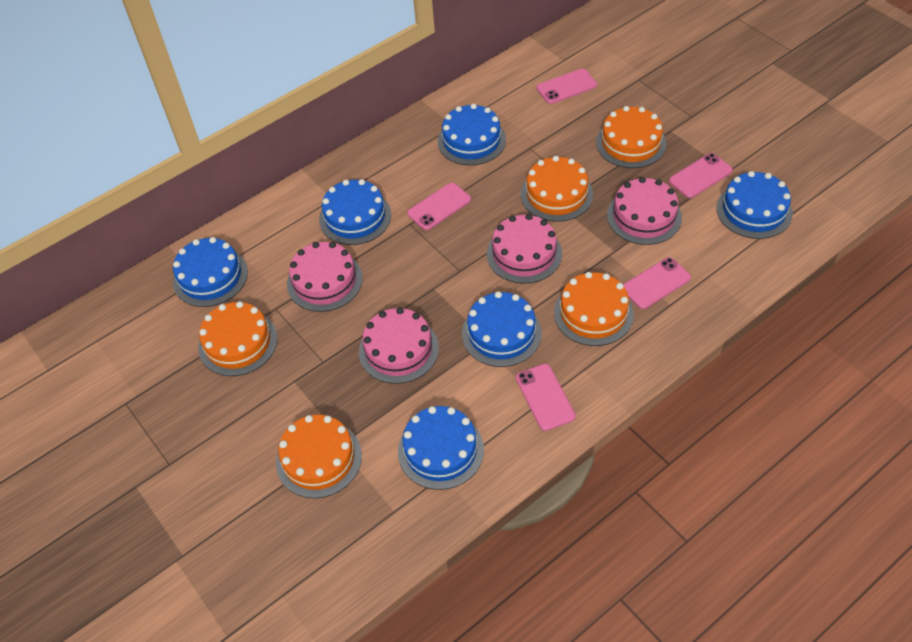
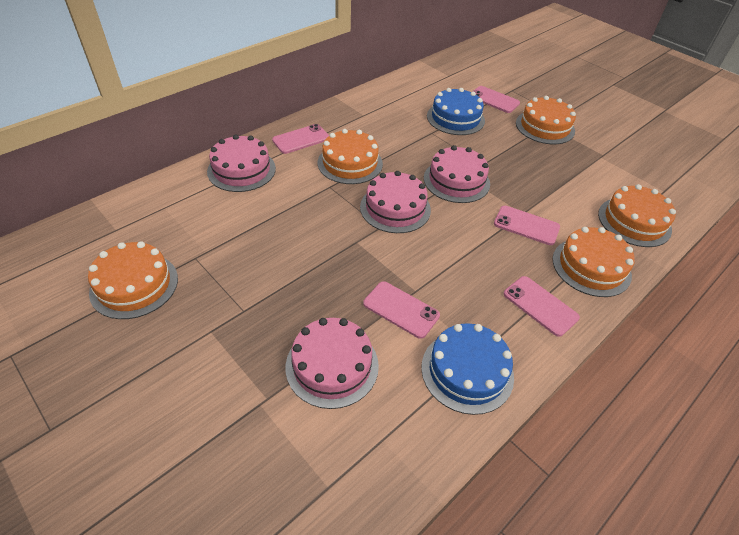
blue cake: [173,237,248,307] [319,179,391,245] [398,406,484,490] [438,104,506,165] [462,291,542,367] [716,171,793,239] = 6 -> [421,323,514,415] [427,88,485,135] = 2

